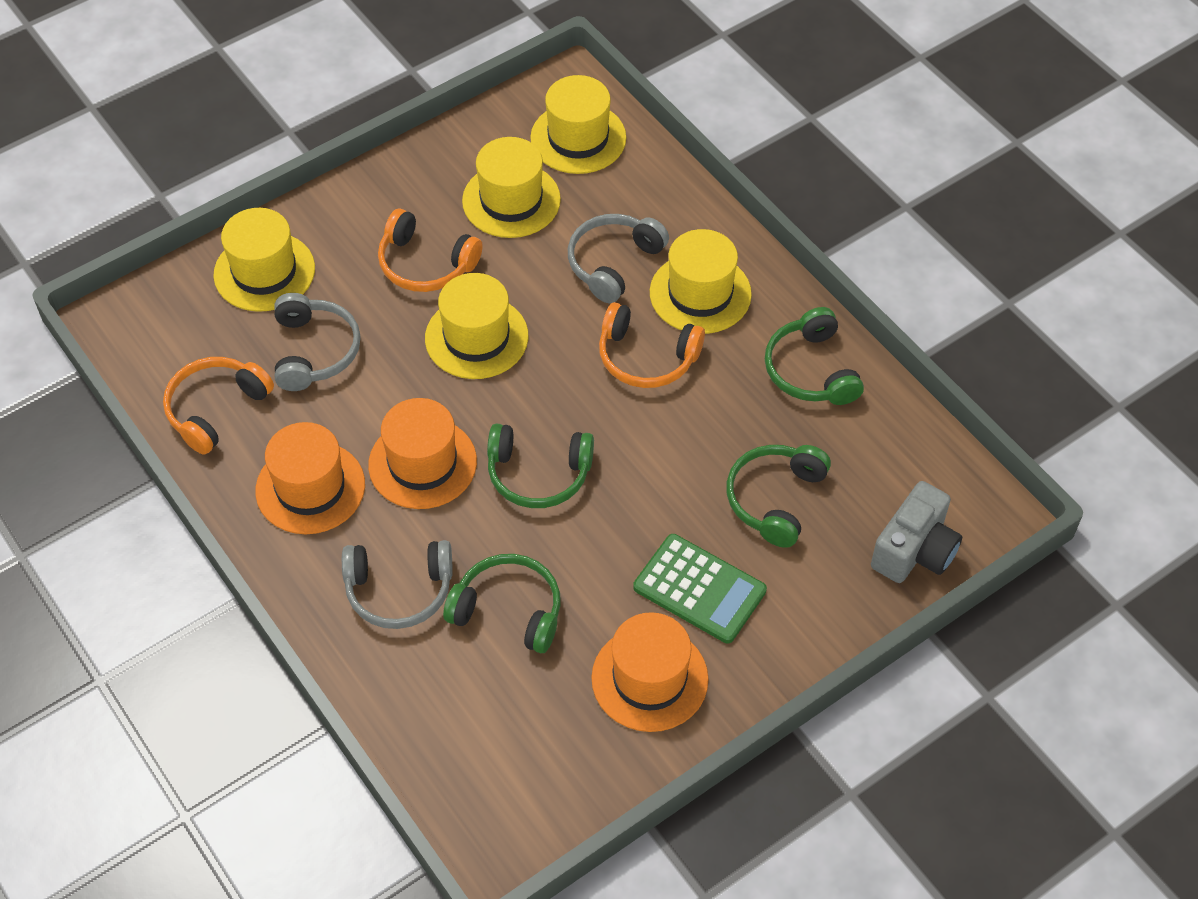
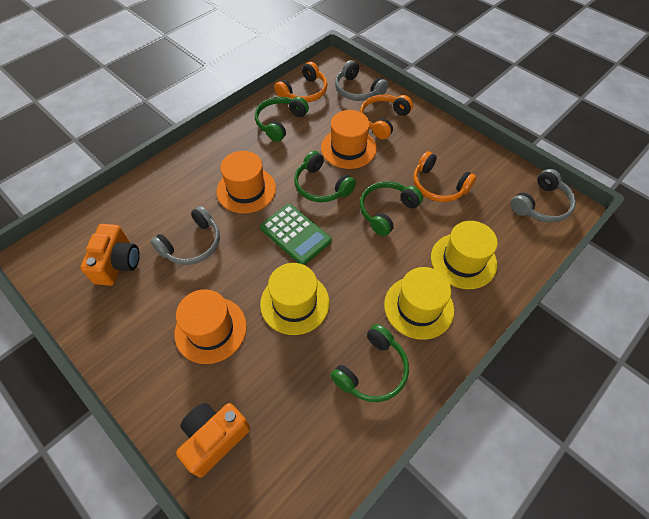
grey camera: [871,481,962,583] = 1 -> none = 0
orange camera: none = 0 -> [80,224,140,286] [176,403,250,477] = 2
yellow hat: [213,208,315,312] [425,273,528,379] [462,137,561,238] [530,75,626,174] [650,229,752,334] = 5 -> [260,263,330,335] [384,267,454,340] [431,221,498,289] = 3

